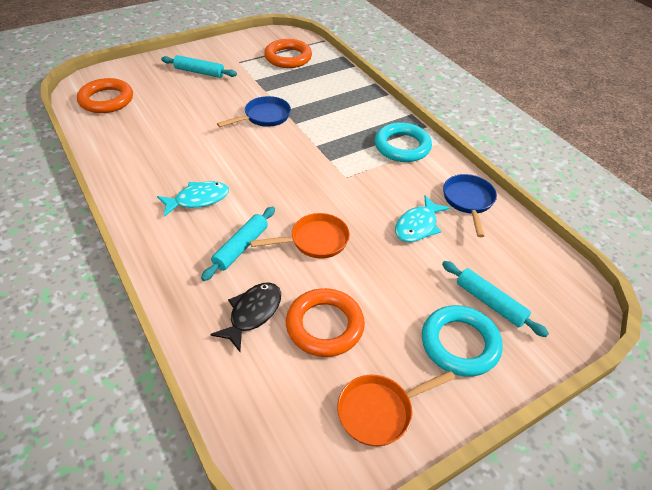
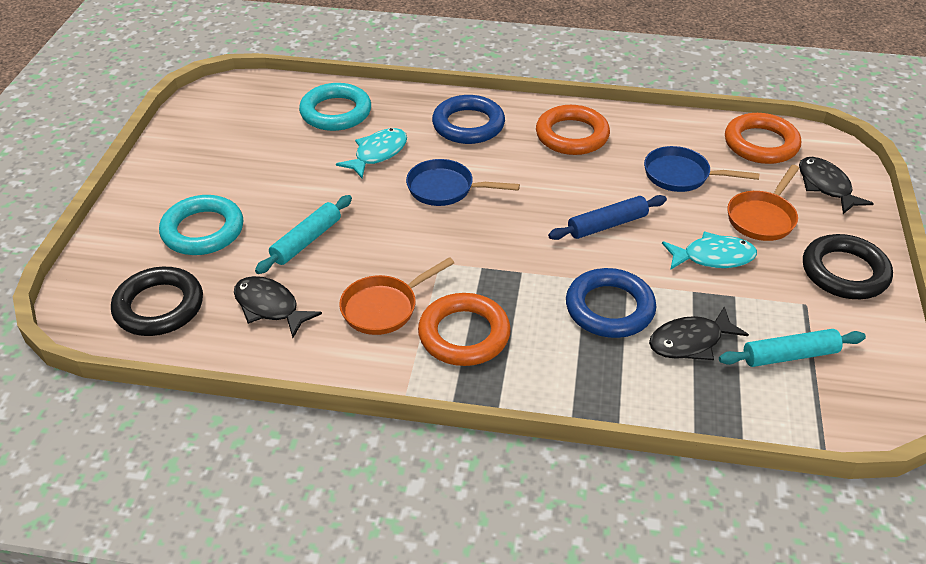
black fish: [210,282,281,352] = 1 -> [234,276,322,338] [649,306,749,360] [799,157,874,214] = 3
black ring: none = 0 -> [111,267,203,336] [803,234,893,299] = 2
blue ring: none = 0 -> [432,95,505,144] [566,268,656,338] = 2
blue rolling pin: none = 0 -> [548,195,667,240] = 1
turquoise rolling pin: [161,55,237,78] [201,207,275,281] [442,261,549,337] = 3 -> [255,195,352,274] [719,329,866,367] = 2

